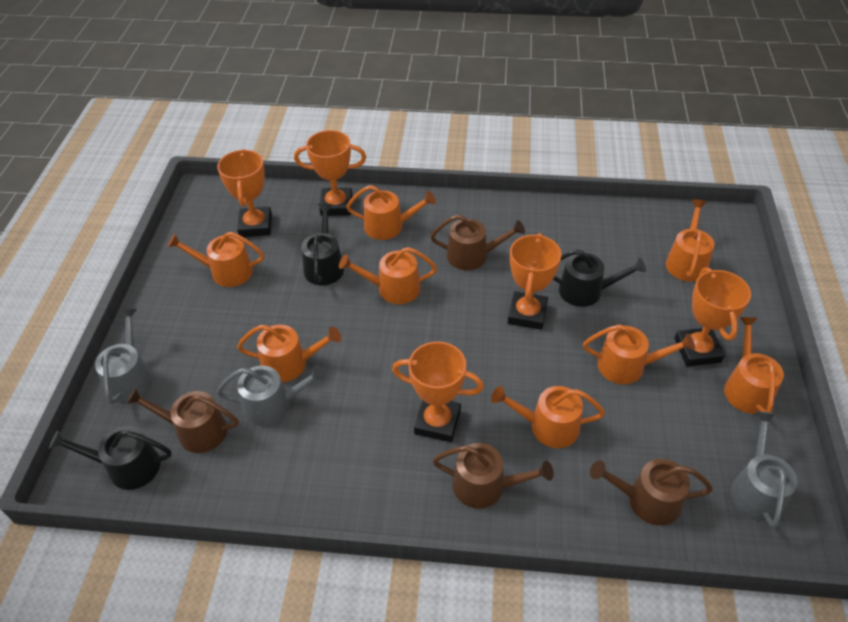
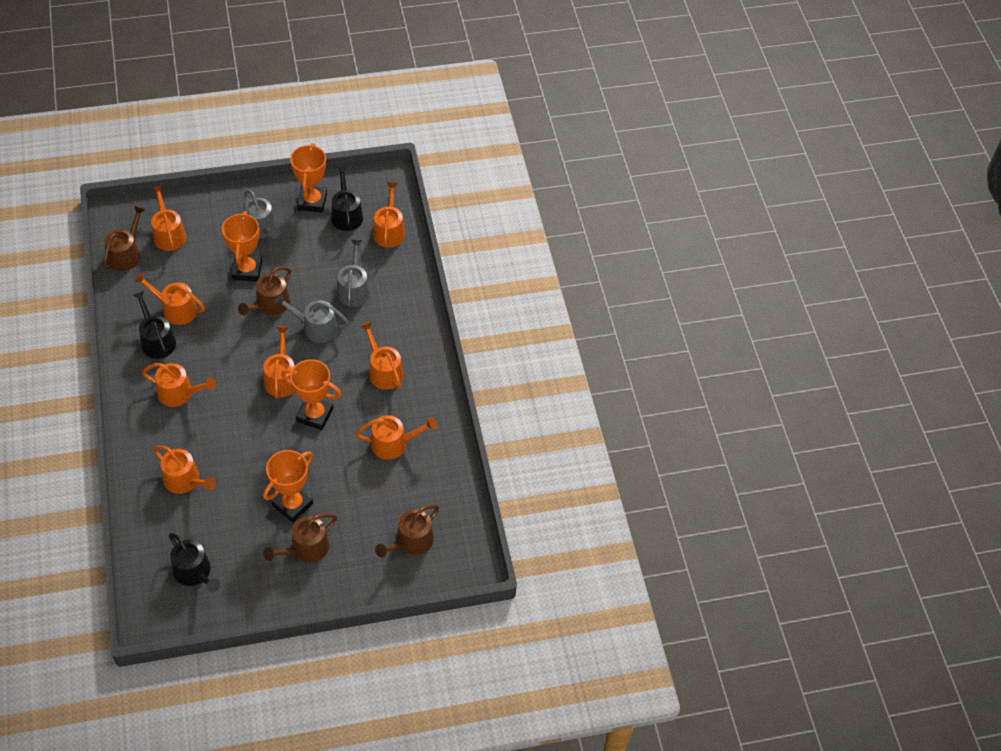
orange trophy: [217,149,272,237] [294,130,366,216] [392,342,484,442] [508,233,561,330] [674,267,751,367] = 5 -> [222,211,262,281] [263,450,313,523] [281,359,342,430] [290,143,327,213] = 4

